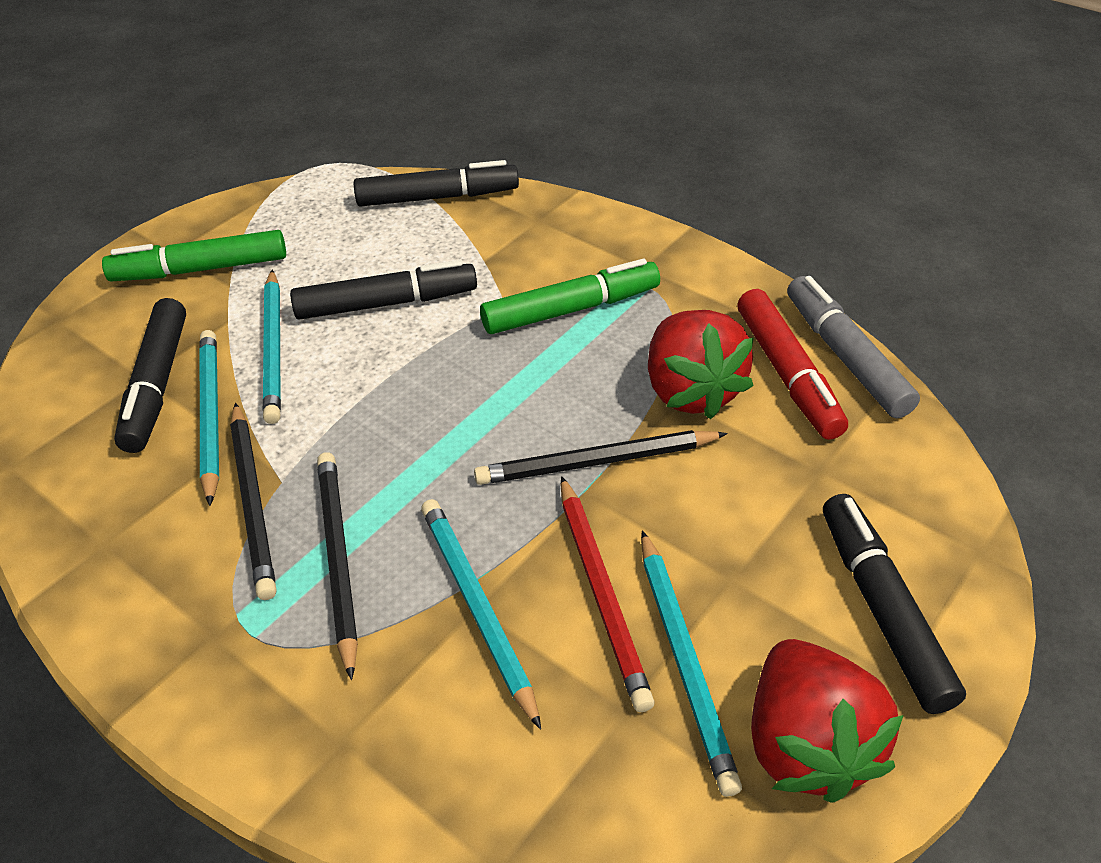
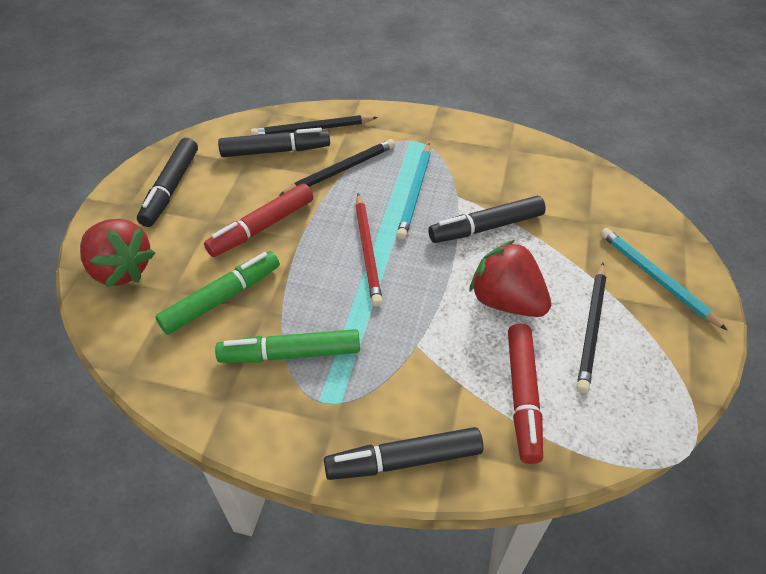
grey marker: [787,276,920,418] = 1 -> none = 0
red marker: [737,289,848,440] = 1 -> [204,184,313,257] [508,324,543,464] = 2
turquoise pencil: [200,330,219,506] [263,270,281,424] [421,499,541,730] [641,530,742,797] = 4 -> [397,143,430,239] [600,228,727,330] = 2

